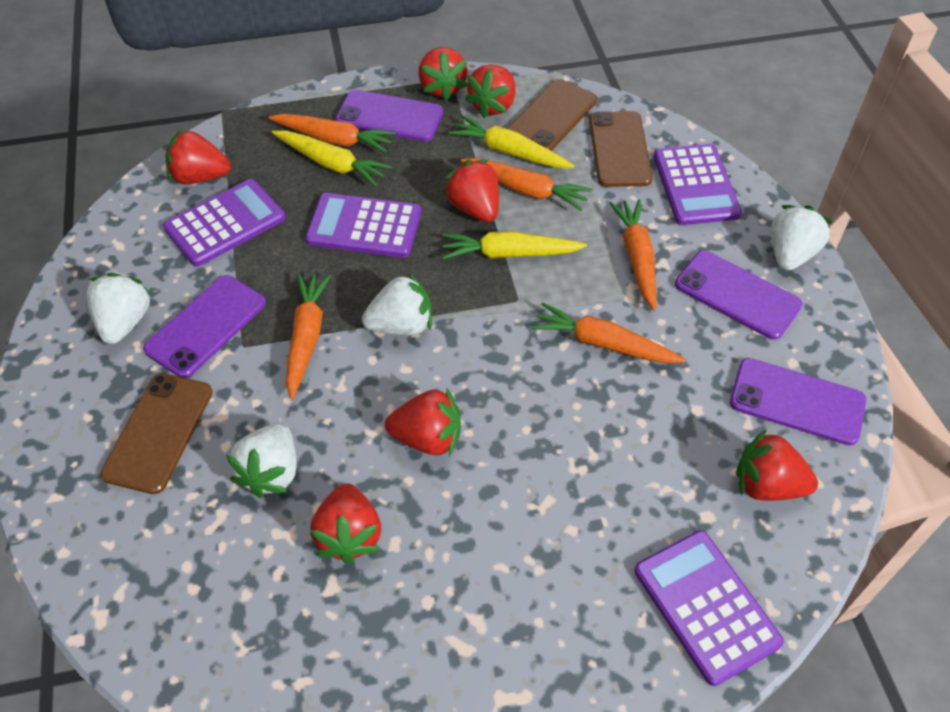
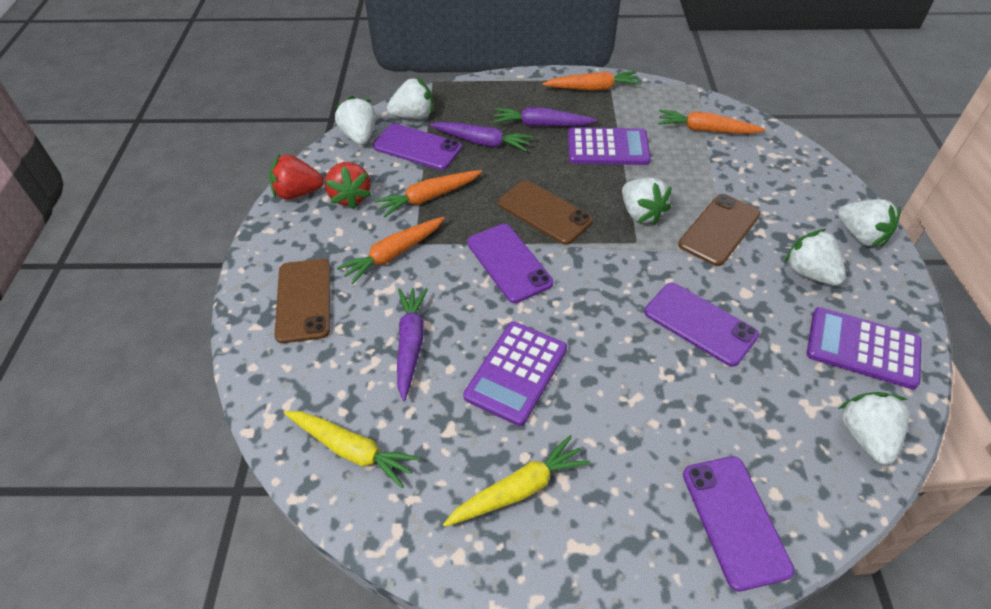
orange carrot: [269,114,396,153] [286,273,332,399] [461,158,592,211] [531,302,686,363] [609,199,656,311] = 5 -> [337,217,445,284] [374,170,482,217] [542,71,641,91] [658,110,766,134] = 4
purple calculator: [163,179,286,266] [305,193,421,258] [634,530,784,686] [653,144,742,225] = 4 -> [463,322,567,426] [568,127,651,165] [807,307,922,389] = 3
purple carrot: none = 0 -> [397,288,428,401] [430,122,533,151] [493,107,597,126] = 3
red strawberry: [166,128,231,184] [310,483,381,564] [385,387,461,456] [418,47,468,101] [443,160,499,222] [465,64,516,118] [736,429,818,501] = 7 -> [269,154,324,200] [325,162,372,209] = 2
white strawberry: [86,273,152,344] [226,423,297,498] [362,272,432,335] [771,205,833,271] = 4 -> [334,96,376,145] [387,77,433,119] [622,178,672,225] [784,229,846,285] [838,199,901,247] [838,392,909,465] = 6
yellow carrot: [272,131,392,186] [442,231,587,259] [448,115,574,168] = 3 -> [284,411,420,488] [443,435,590,527] = 2

